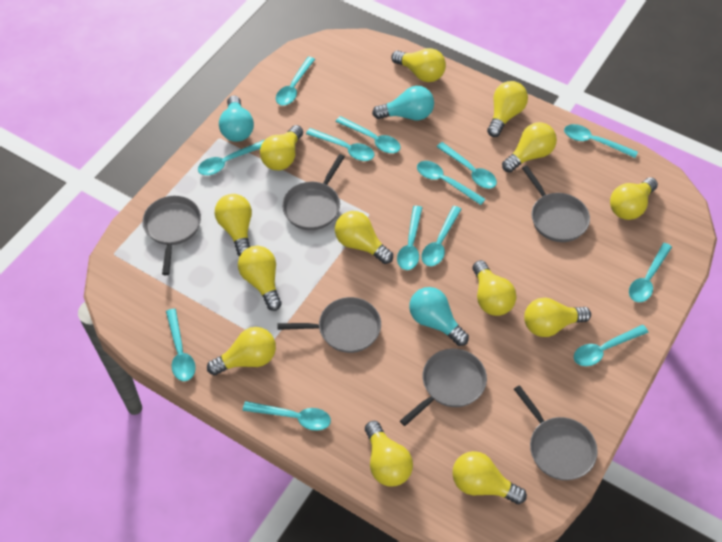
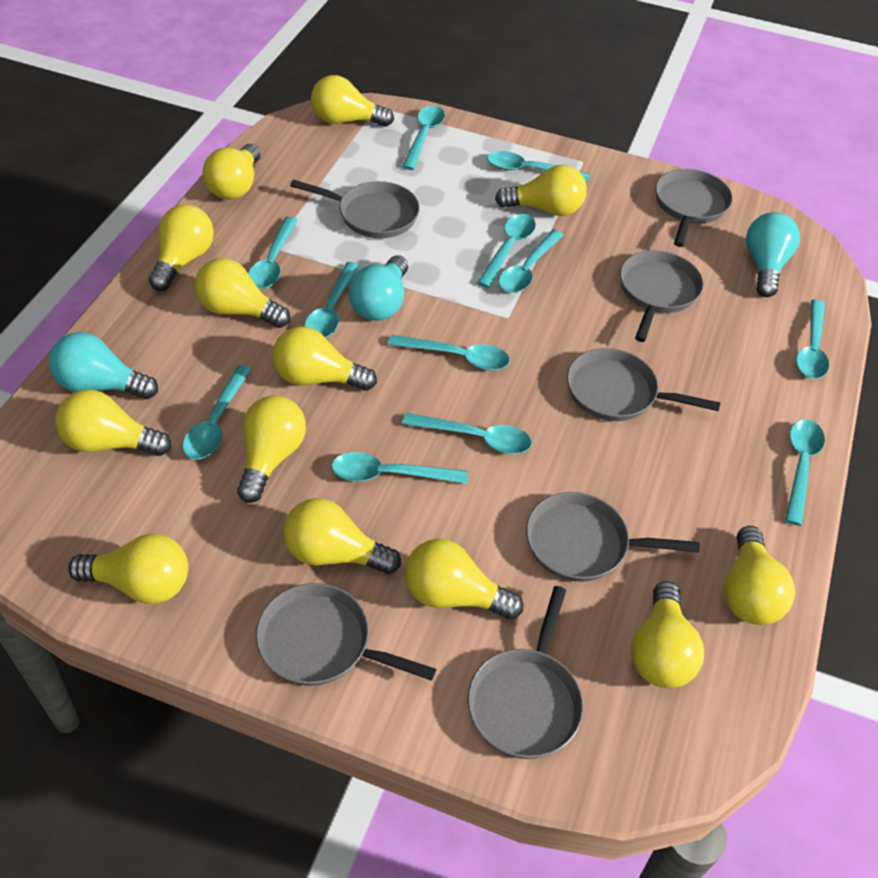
grey pan: [142,196,201,275] [277,297,381,353] [282,154,345,230] [400,349,487,426] [514,385,598,480] [522,166,590,242] = 6 -> [256,583,436,686] [290,180,420,238] [467,586,583,759] [526,492,700,582] [567,348,721,421] [620,250,704,342] [655,169,733,247] = 7
turquoise spoon: [166,309,196,381] [198,140,264,175] [243,401,331,431] [276,56,315,106] [306,128,375,161] [335,116,401,153] [397,206,422,270] [417,161,485,205] [421,206,462,266] [436,142,497,189] [564,124,638,158] [574,325,649,366] [629,243,672,302] = 13 -> [183,365,252,460] [248,216,298,289] [304,262,359,338] [331,452,468,484] [388,335,510,370] [402,106,445,170] [402,413,532,454] [477,214,536,288] [487,151,590,182] [498,229,564,293] [785,419,825,526] [796,299,829,379] = 12

